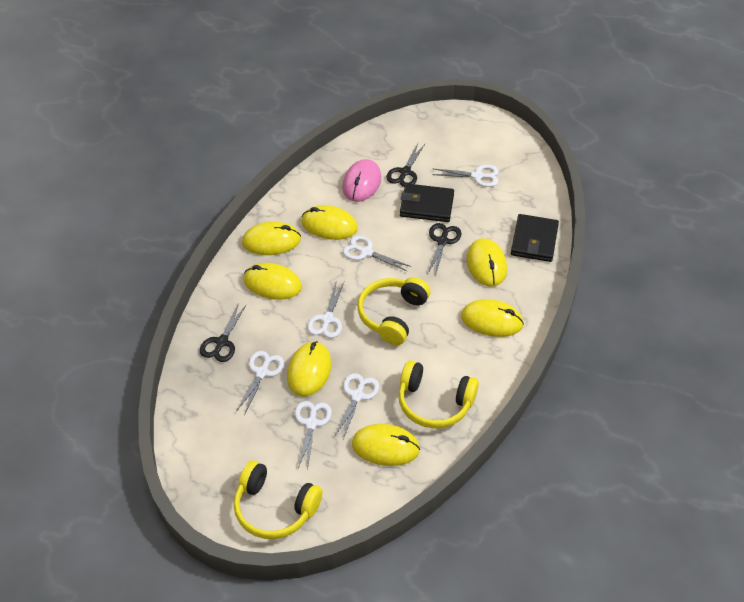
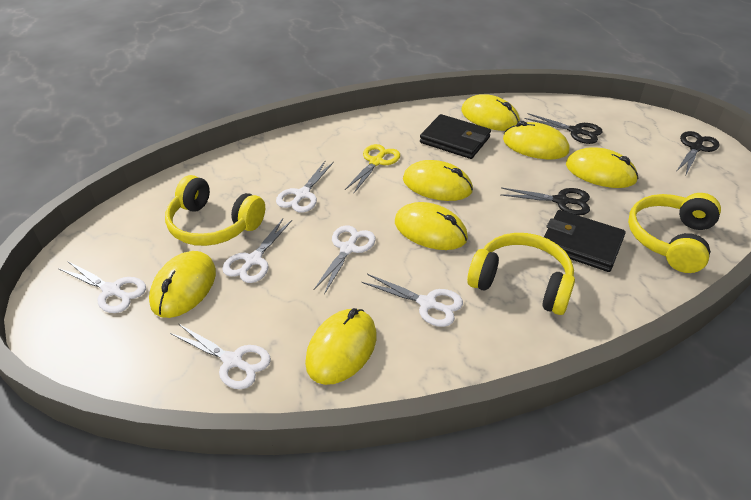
pink mouse: [342,159,381,202] = 1 -> none = 0
yellow scissors: none = 0 -> [345,144,400,193] = 1

